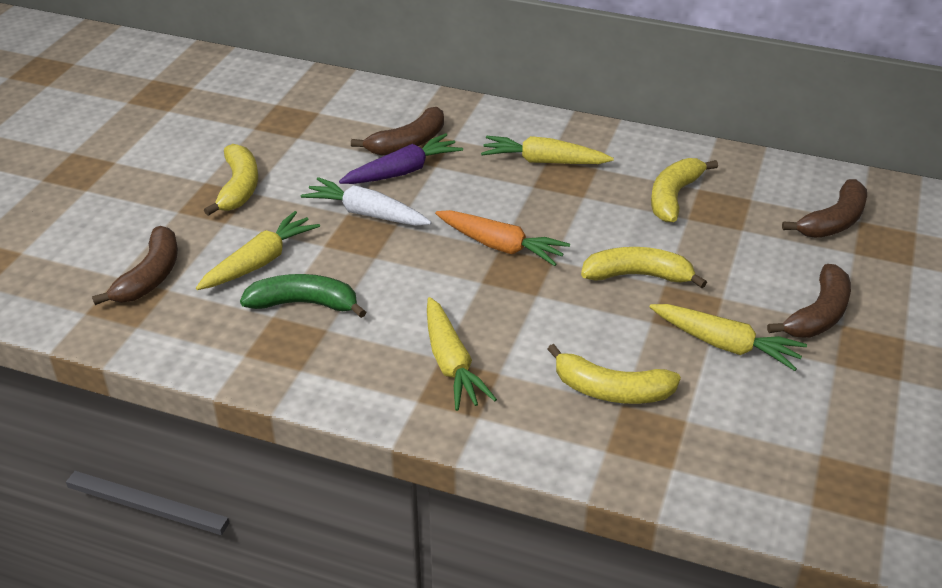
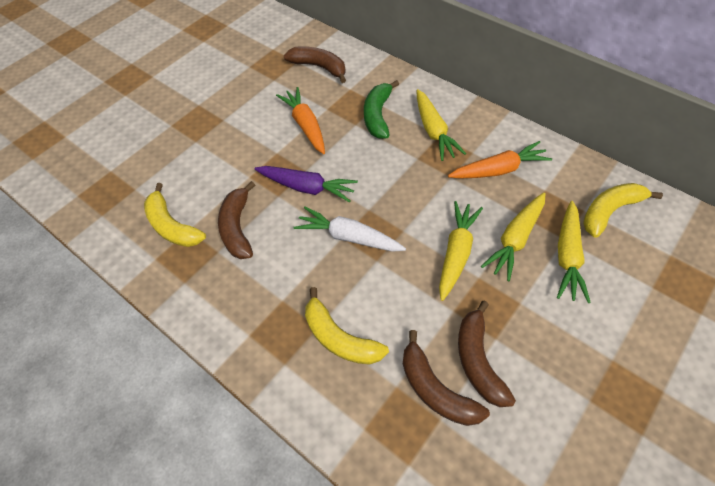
orange carrot: [435,210,570,266] = 1 -> [276,87,325,154] [448,141,552,179] = 2
yellow banana: [204,144,258,216] [547,344,681,404] [581,247,707,288] [651,158,718,222] = 4 -> [144,183,206,247] [305,287,389,365] [583,183,663,238] = 3

